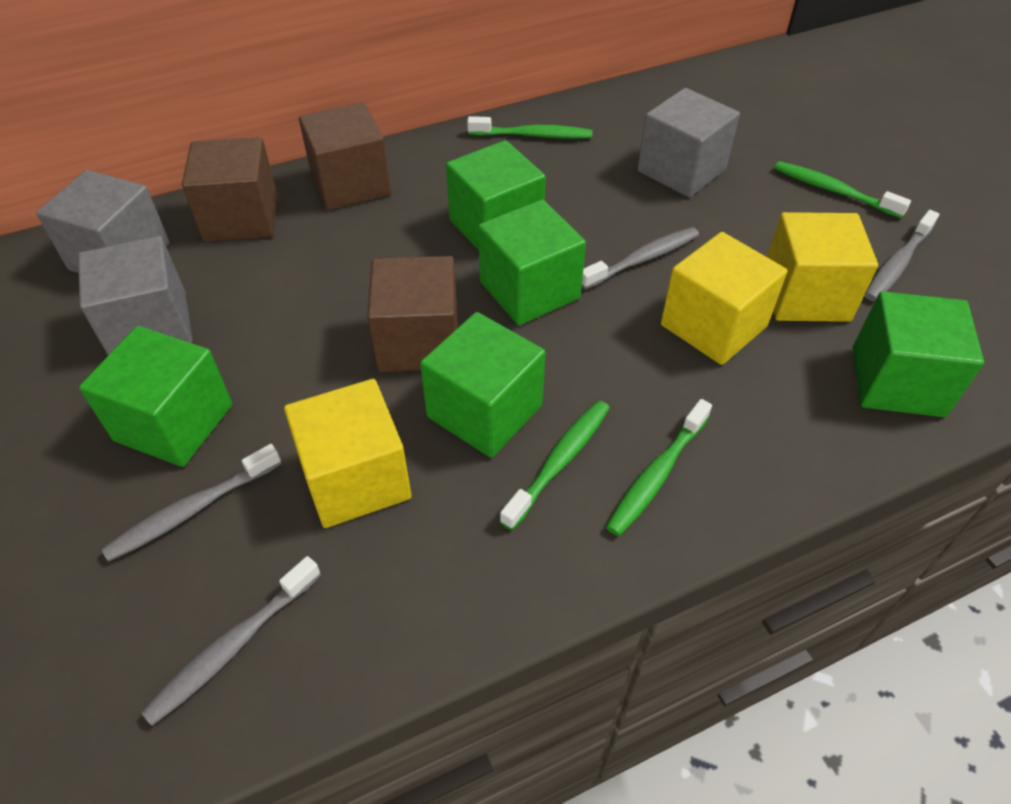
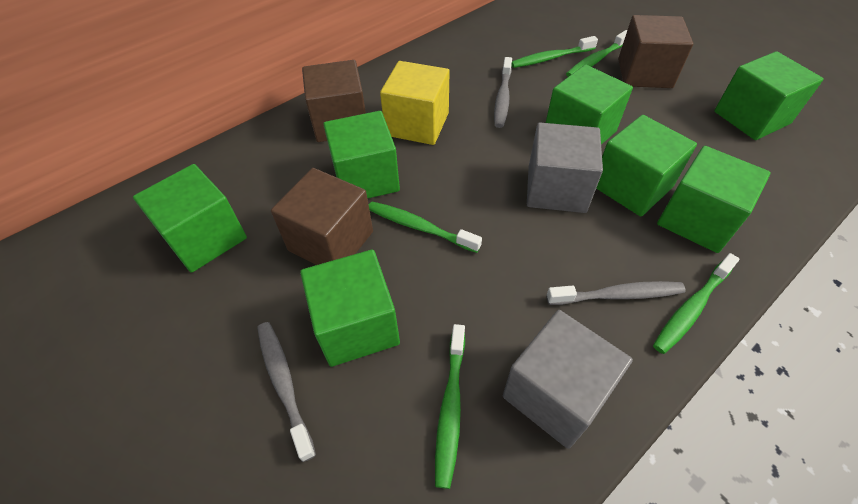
green cube: [79,326,233,467] [420,312,546,458] [446,140,546,250] [478,199,586,325] [852,291,984,417] = 5 -> [133,164,247,273] [300,250,400,367] [323,111,400,199] [546,65,633,145] [596,115,697,217] [657,146,771,253] [714,51,824,140] = 7
green toothbrush: [467,116,592,139] [500,400,610,530] [606,399,712,536] [774,161,911,218] = 4 -> [369,201,482,253] [435,324,465,489] [511,36,598,68] [566,30,627,77] [653,253,739,354] = 5
grey cube: [36,170,170,273] [78,236,193,355] [637,88,740,197] = 3 -> [503,310,633,449] [527,123,603,213] = 2
grey toothbrush: [101,444,282,562] [141,556,321,726] [582,227,699,289] [865,210,939,302] = 4 -> [257,322,316,462] [494,57,512,128] [547,281,686,305] = 3
yellow cube: [284,379,412,528] [661,232,788,365] [767,212,878,322] = 3 -> [380,61,450,145] = 1

